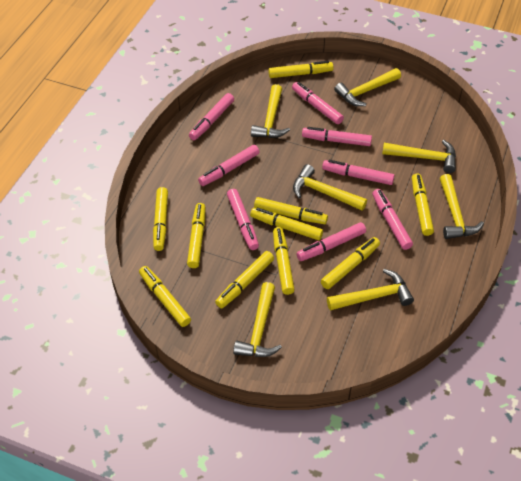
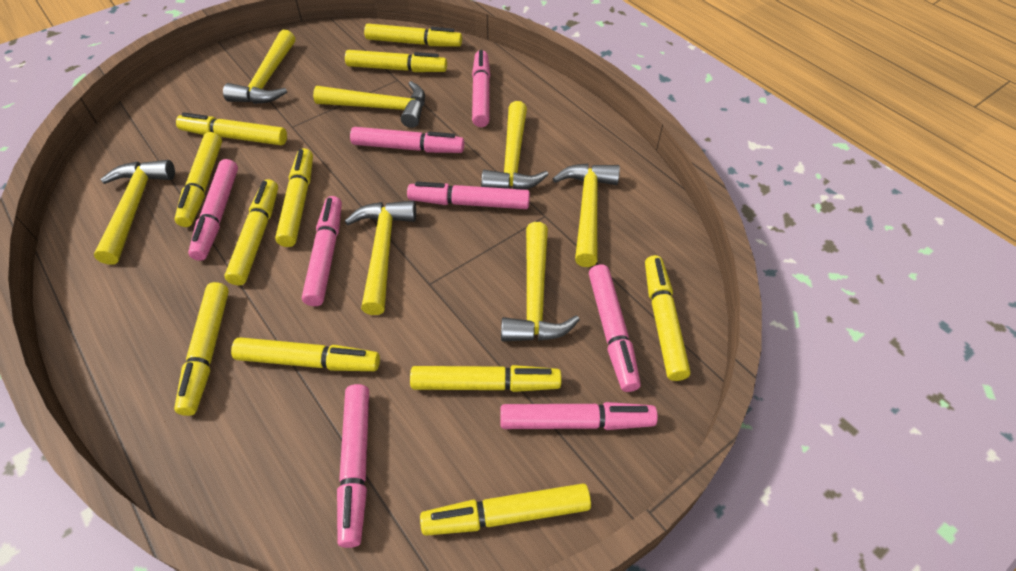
yellow marker: [139,266,191,327] [153,187,168,251] [187,203,206,268] [215,251,274,308] [250,207,323,240] [254,197,328,224] [269,61,334,78] [273,227,295,295] [321,237,380,289] [412,173,434,236] = 10 -> [174,132,222,227] [174,282,229,416] [176,113,287,145] [224,179,278,285] [231,337,380,371] [275,148,313,247] [345,50,447,72] [364,24,462,47] [410,365,561,392] [420,483,591,536] [645,255,691,381] = 11

